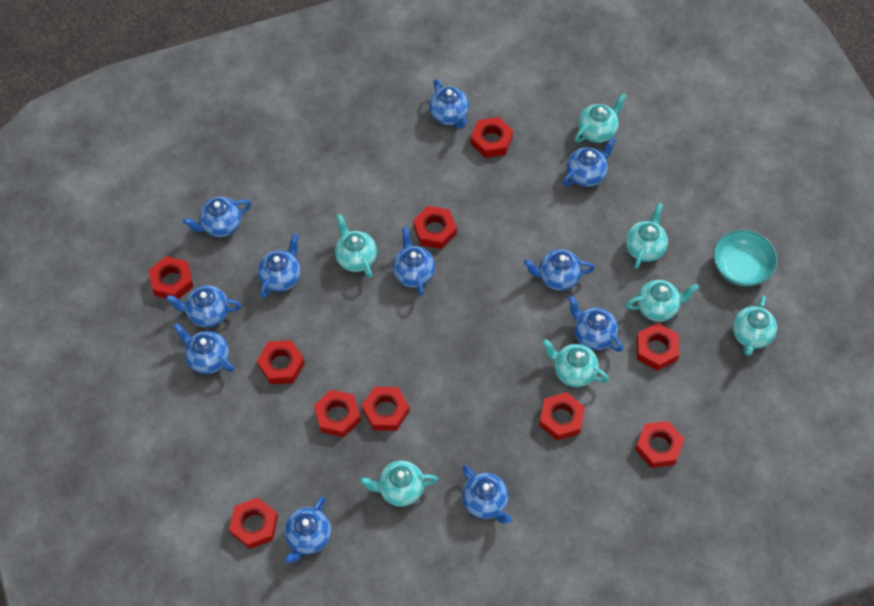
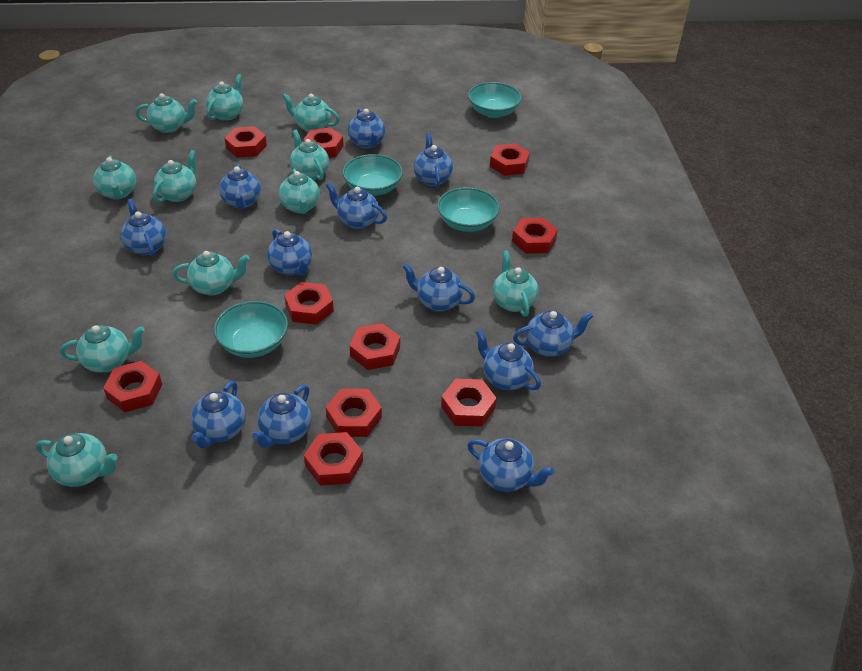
blue teapot: [166,285,241,327] [173,323,234,374] [183,197,251,237] [258,233,301,298] [284,496,331,563] [392,227,435,296] [429,79,469,129] [462,465,513,524] [524,249,595,291] [563,137,616,187] [568,296,623,352] = 11 -> [120,199,166,257] [191,381,246,449] [219,164,261,209] [252,385,312,448] [267,229,312,276] [325,183,387,229] [348,108,385,148] [402,263,475,311] [414,133,453,188] [467,438,554,492] [475,329,541,390] [513,311,593,357] = 12
turquoise bowl: [713,230,778,286] = 1 -> [214,301,288,358] [343,154,403,196] [437,187,500,232] [468,82,522,118] = 4
turquoise teapot: [335,214,377,278] [360,461,438,506] [542,339,609,387] [575,94,626,143] [625,203,668,269] [626,280,699,322] [732,296,777,356] = 7 -> [36,433,117,487] [60,325,145,373] [93,156,136,200] [135,93,197,133] [153,150,196,202] [173,251,250,295] [206,74,243,121] [278,168,320,214] [282,93,340,132] [290,129,329,180] [493,250,539,317] = 11

